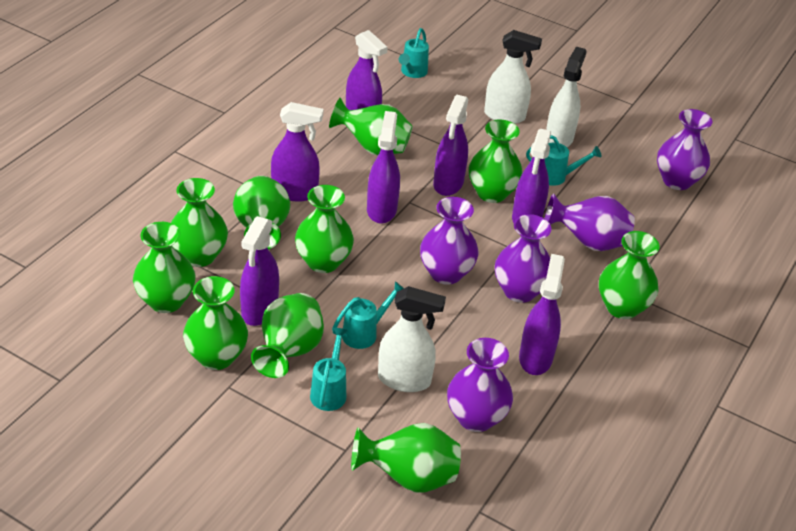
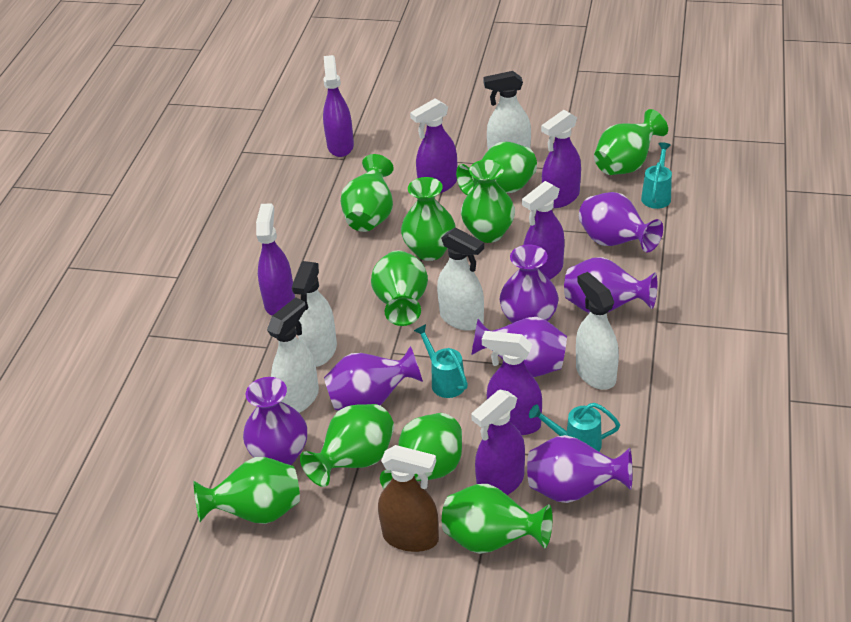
brown spray bottle: none = 0 -> [378,445,439,552] = 1
purple vase: [420,197,478,285] [447,338,513,432] [495,214,551,303] [545,193,635,251] [657,109,713,190] = 5 -> [243,377,307,465] [324,346,423,410] [472,317,567,377] [500,245,558,323] [527,435,632,503] [564,257,657,313] [579,192,663,253] = 7
turquoise watering can: [310,327,348,411] [332,281,404,349] [399,28,429,78] [526,135,601,186] = 4 -> [414,324,468,398] [529,403,620,451] [641,142,672,209] = 3
white spray bottle: [378,286,446,392] [484,30,542,124] [546,47,587,147] = 3 -> [267,297,319,413] [292,261,337,367] [437,227,484,331] [483,71,531,150] [576,272,619,390] = 5

